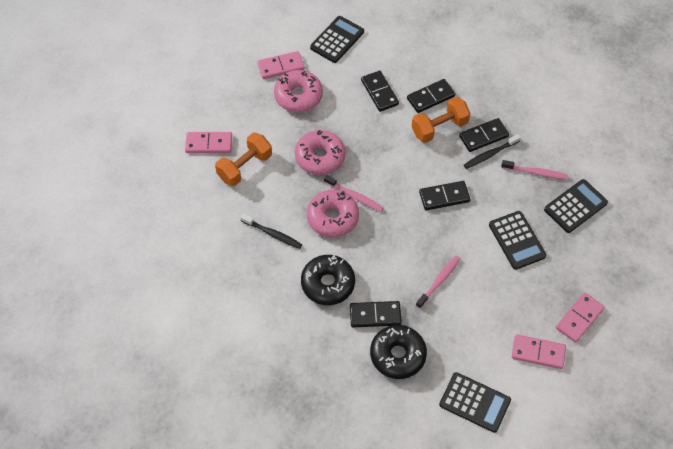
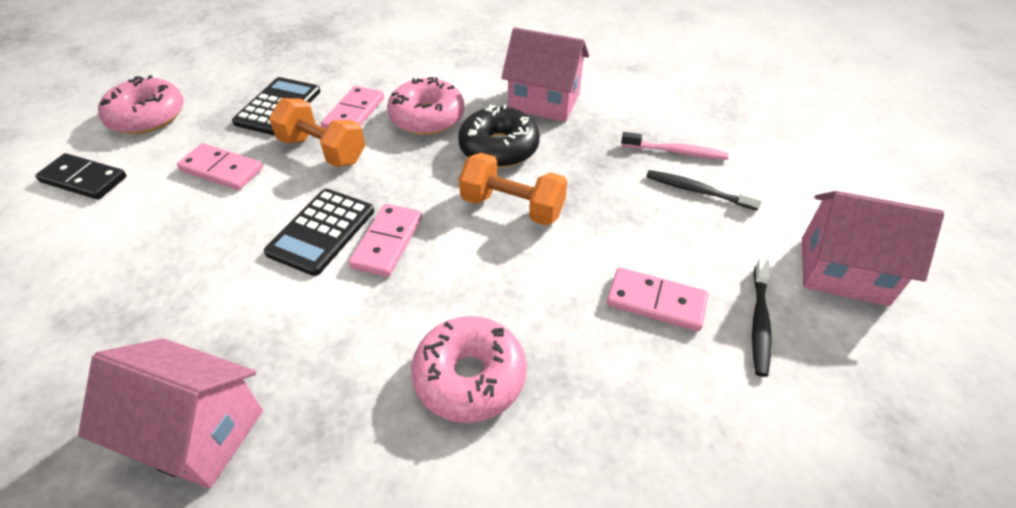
black calculator: [310,16,364,63] [439,372,511,433] [489,211,546,270] [544,179,608,233] = 4 -> [232,77,320,135] [264,189,374,276] = 2
black domino: [350,301,402,327] [361,71,399,112] [407,79,455,113] [419,181,470,210] [459,118,509,152] = 5 -> [35,153,127,200] = 1
black donut: [301,255,355,305] [370,325,427,379] = 2 -> [458,104,540,168] = 1
pink house: none = 0 -> [78,338,263,489] [501,27,589,122] [802,191,944,306] = 3
pink toothbrush: [324,175,383,212] [416,255,461,309] [501,160,568,180] = 3 -> [621,132,729,160] = 1

